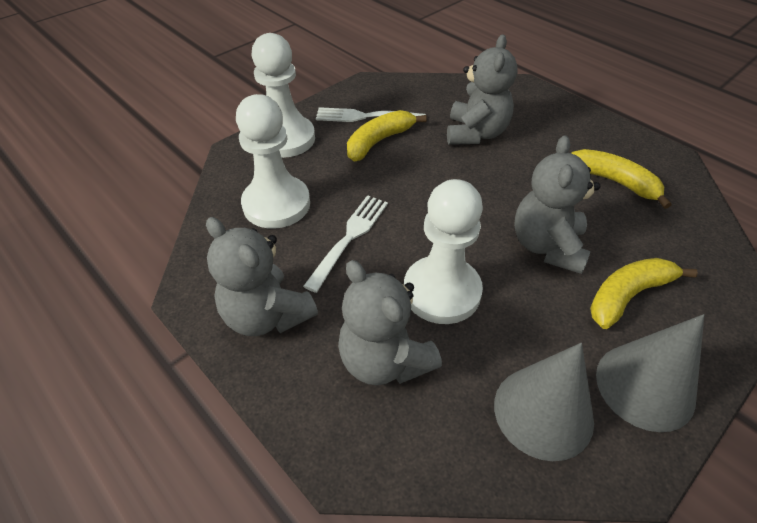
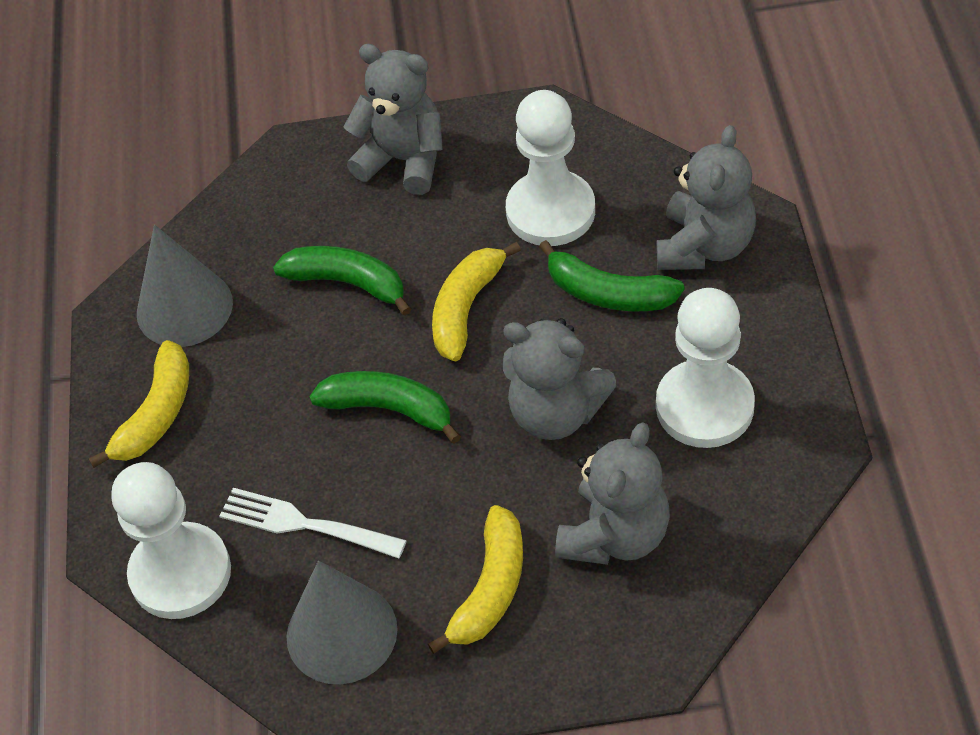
green banana: none = 0 -> [273,246,412,316] [309,371,461,444] [539,240,685,311] = 3
white fork: [303,195,388,293] [316,107,426,122] = 2 -> [219,488,407,559] = 1

